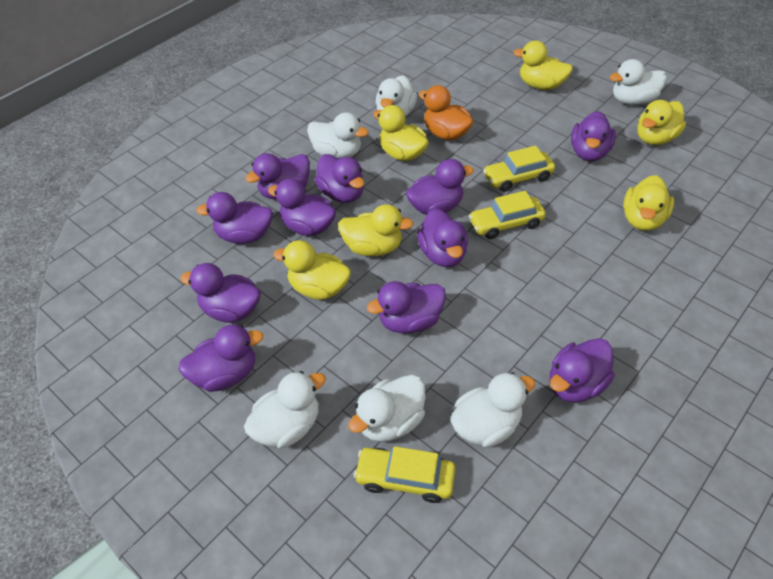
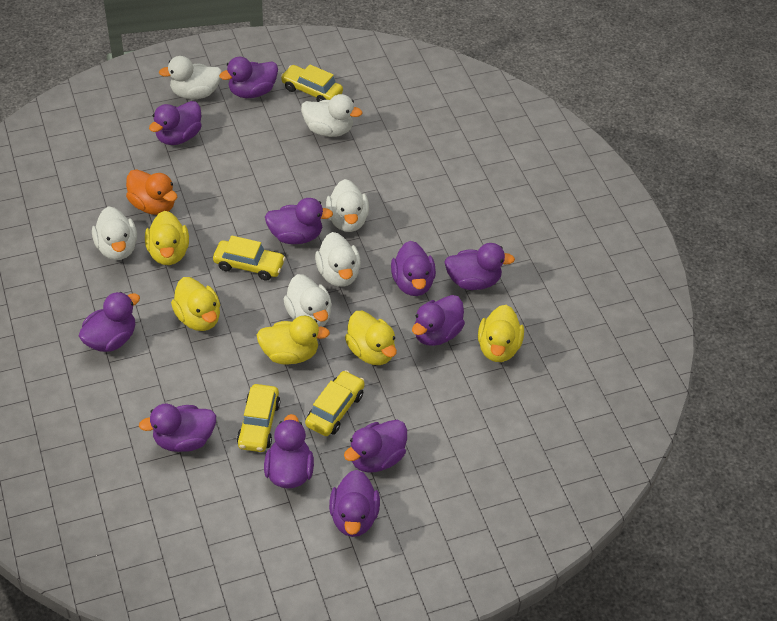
yellow car: [354,446,456,503] [469,191,546,239] [483,146,555,192] = 3 -> [213,236,286,281] [237,384,280,452] [281,65,343,102] [305,370,365,436] = 4
yellow duck: [273,240,351,300] [338,204,413,256] [373,105,429,161] [513,40,573,90] [623,175,674,231] [637,100,686,145] = 6 -> [145,211,189,265] [171,277,220,331] [257,316,330,365] [345,311,397,365] [478,305,524,362] = 5

